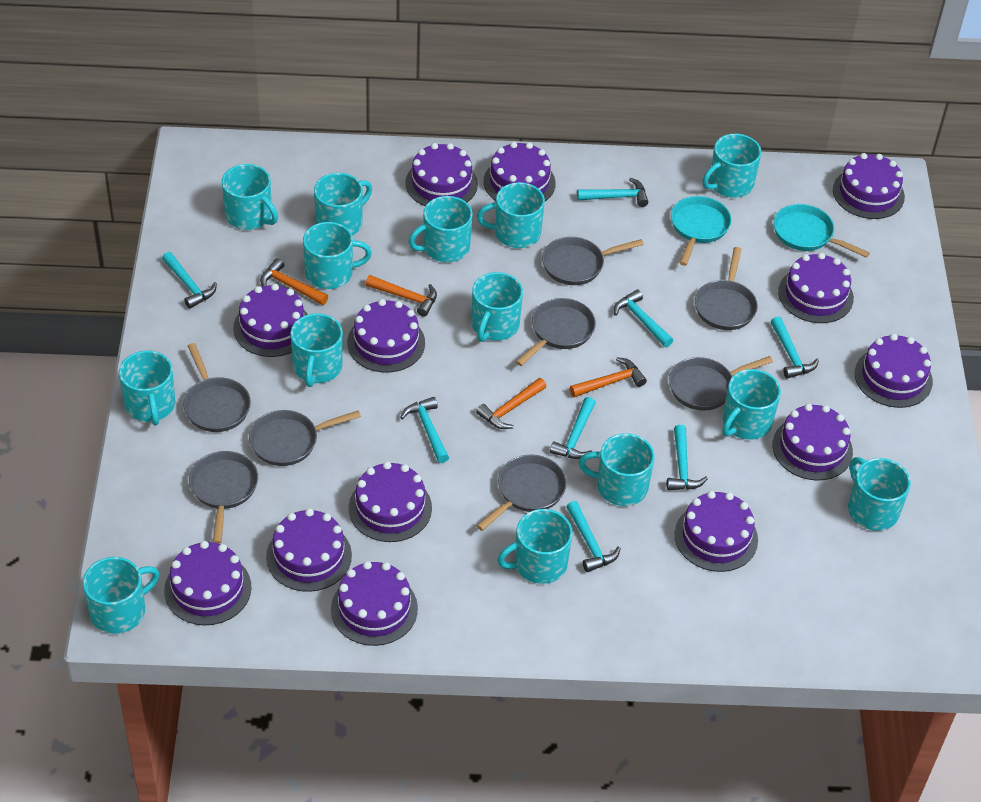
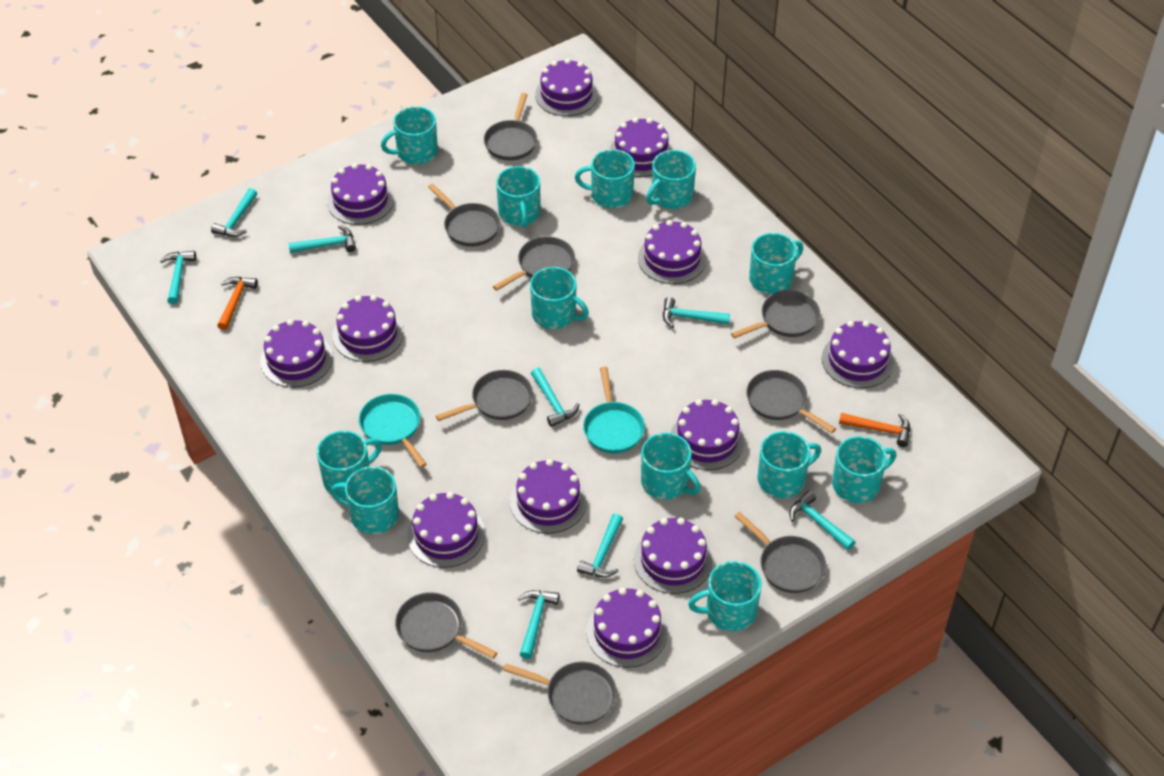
grey pan: [183,343,251,432] [189,451,258,544] [249,410,361,466] [477,455,567,531] [516,298,596,366] [542,237,644,285] [669,356,773,411] [695,247,758,330] = 8 -> [395,592,497,659] [428,184,500,247] [436,370,533,421] [484,93,537,161] [493,236,575,291] [503,661,617,725] [731,290,820,339] [734,512,826,593] [746,370,836,433] = 9
orange hammer: [260,258,328,305] [366,275,437,317] [476,378,547,429] [570,357,647,397] = 4 -> [217,277,258,330] [839,413,910,447] = 2
purple cake: [164,541,251,625] [233,284,308,357] [266,508,352,592] [331,561,418,646] [347,299,425,373] [349,461,432,542] [405,143,478,206] [484,142,556,201] [674,491,758,572] [772,404,853,481] [778,253,854,323] [833,153,905,219] [855,334,933,408] = 13 -> [260,319,333,387] [327,163,394,225] [332,295,404,362] [407,492,485,568] [510,459,587,534] [535,58,598,116] [586,587,668,668] [610,117,673,177] [634,518,712,594] [638,220,706,284] [671,399,744,470] [822,321,894,388] = 12
turquoise mug: [83,557,159,634] [119,351,176,426] [222,164,278,230] [290,313,343,387] [303,222,372,289] [314,173,372,235] [409,196,473,262] [471,272,523,342] [477,182,545,248] [497,509,573,584] [579,433,655,506] [703,134,761,198] [722,369,781,440] [848,457,911,531] = 14 -> [317,431,382,498] [331,466,399,534] [381,106,438,164] [496,166,540,228] [530,267,589,329] [575,149,635,208] [641,433,701,500] [646,150,696,209] [688,561,762,631] [749,233,803,294] [757,431,821,498] [832,436,896,503] = 12

